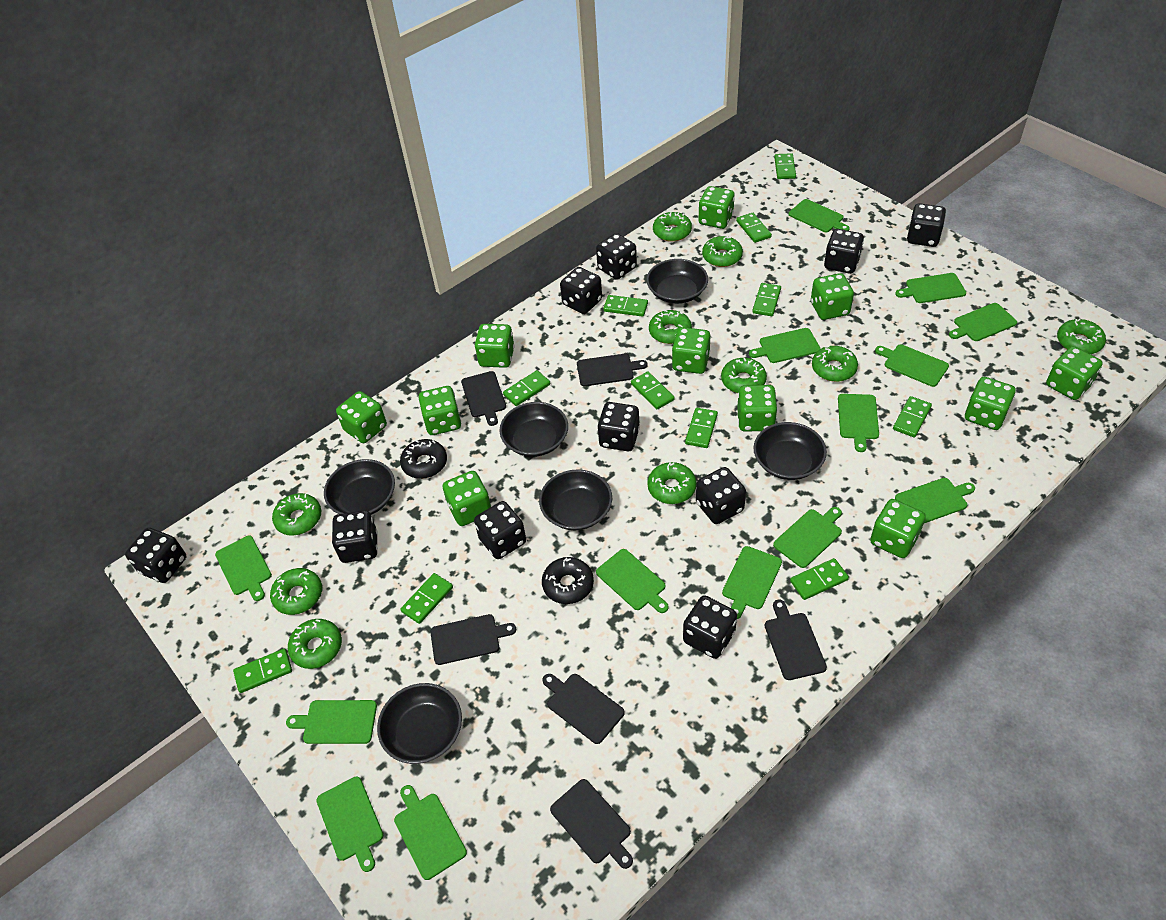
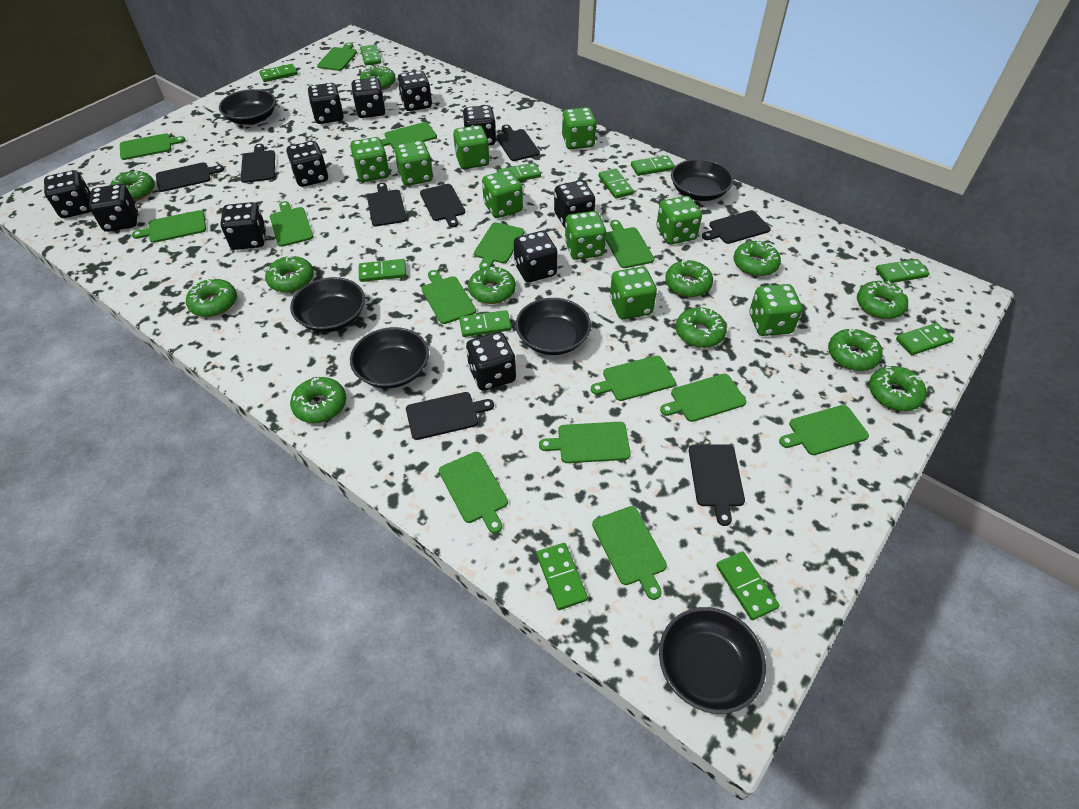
black cutting board: [430,614,516,665] [461,371,506,426] [542,674,625,744] [550,779,633,869] [577,354,647,386] [765,600,827,680] = 6 -> [156,162,224,192] [241,144,275,183] [367,183,407,226] [406,392,494,440] [420,184,465,227] [496,125,540,161] [689,444,745,526] [702,210,771,244] = 8
black dice: [125,528,186,583] [332,510,378,563] [474,501,526,559] [560,267,602,314] [596,233,637,280] [598,402,640,451] [683,595,737,659] [696,467,746,524] [824,229,864,274] [907,203,946,247] = 10 -> [44,170,91,218] [89,184,138,232] [220,202,266,250] [287,141,328,187] [308,83,344,124] [351,78,385,118] [398,71,432,111] [463,105,496,145] [466,332,516,391] [514,231,557,283] [554,180,595,227] = 11
black donut: [400,439,447,479] [542,557,594,604] = 2 -> none = 0
green dice: [336,391,387,443] [419,386,461,435] [443,471,491,526] [475,324,514,368] [672,327,710,374] [698,186,735,229] [737,385,777,431] [811,273,854,320] [870,499,926,558] [965,377,1016,430] [1046,346,1103,400] = 11 -> [350,137,389,182] [394,140,433,186] [453,125,490,169] [482,170,523,218] [562,107,597,149] [565,211,606,260] [610,267,657,319] [657,196,702,244] [749,284,802,336] = 9
green donut: [270,568,322,615] [272,493,321,536] [288,619,342,669] [647,462,697,504] [649,310,692,344] [653,212,692,242] [702,236,743,267] [721,358,767,393] [812,346,858,382] [1057,319,1106,354] = 10 -> [110,171,155,201] [186,278,237,317] [265,256,314,293] [290,377,346,423] [360,65,396,90] [468,267,516,304] [665,260,713,297] [676,307,727,348] [734,241,781,276] [828,329,883,371] [857,281,908,319] [869,366,926,411] = 12

